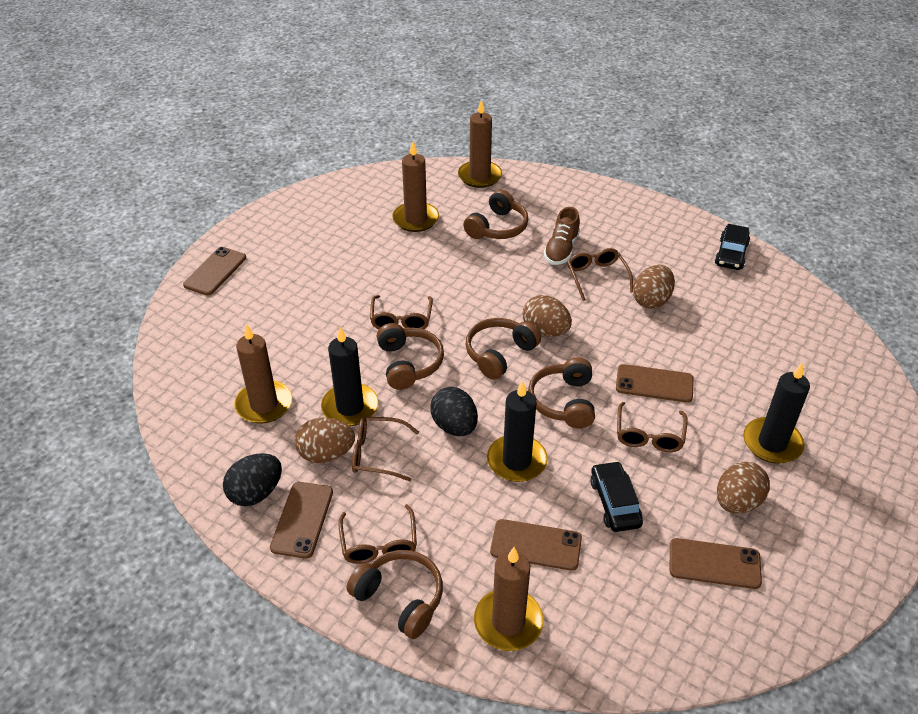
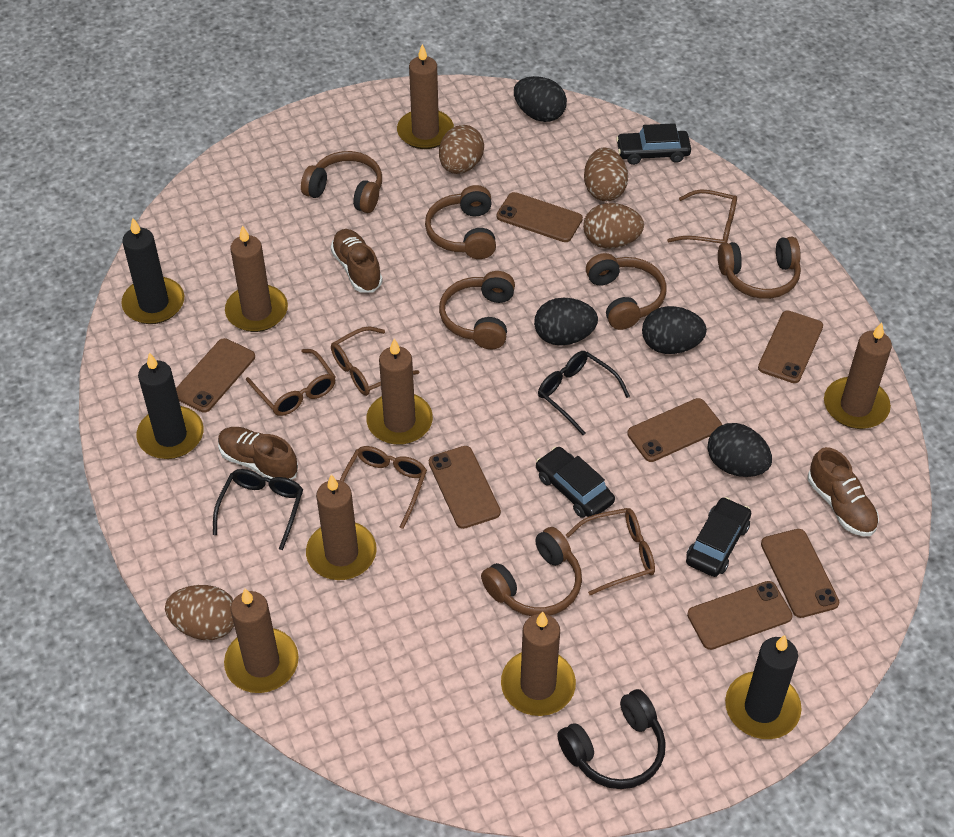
black car: [590,461,643,532] [715,224,750,270] = 2 -> [536,447,615,518] [616,123,691,165] [686,497,751,577] = 3
black egg: [223,453,282,506] [430,387,478,436] = 2 -> [514,76,567,122] [534,298,598,346] [642,306,707,354] [708,423,772,477] = 4
black glasses: none = 0 -> [213,469,303,550] [538,351,630,435] = 2
black headphones: none = 0 -> [557,689,666,789] = 1
brown candle: [234,324,292,423] [392,141,439,232] [458,99,502,188] [474,547,543,651] = 4 -> [224,589,299,693] [225,225,288,332] [306,474,376,580] [366,338,433,445] [397,44,454,149] [501,611,576,716] [824,322,892,429] = 7
brown headphones: [347,550,443,639] [377,323,444,390] [463,190,529,239] [465,318,541,380] [528,358,595,429] = 5 -> [301,151,382,213] [425,185,496,259] [439,271,515,349] [481,527,582,616] [586,253,667,330] [718,237,801,299] = 6
brown phone: [183,247,246,296] [270,482,333,559] [490,519,582,571] [616,364,694,403] [670,538,762,589] = 5 -> [176,338,255,413] [429,446,501,529] [497,192,583,242] [627,398,722,462] [687,581,792,650] [758,310,823,383] [761,529,839,618] = 7
brown shoe: [544,207,580,265] = 1 -> [218,427,298,480] [331,229,383,293] [808,447,879,536] = 3

